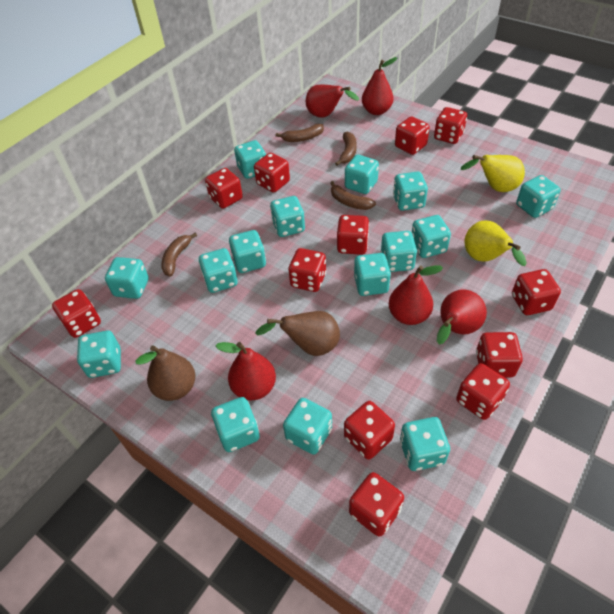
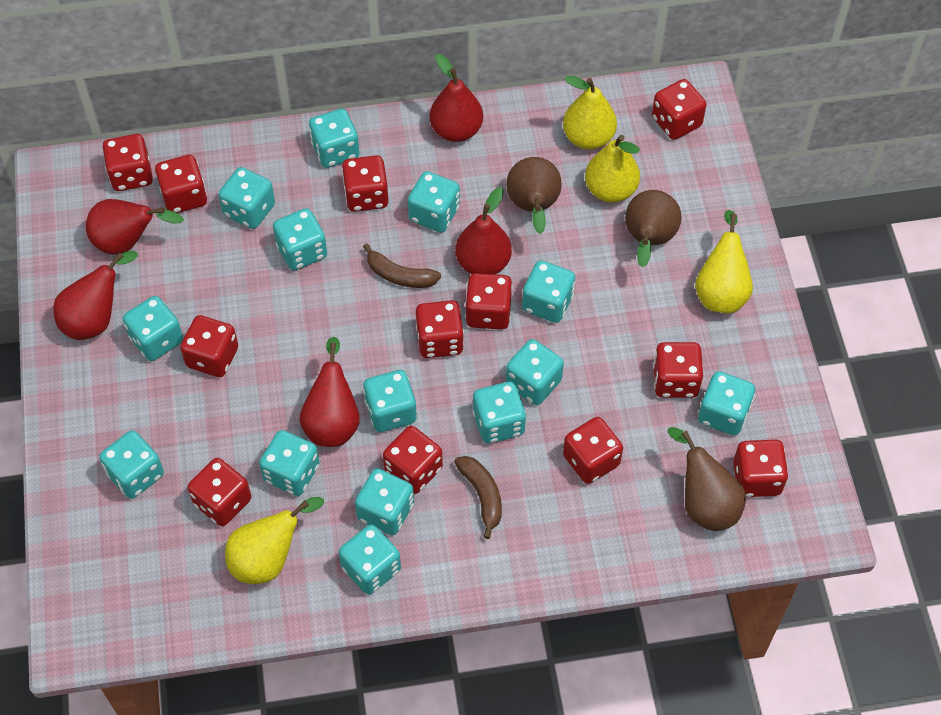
brown banana: [161,233,197,277] [275,124,324,142] [330,181,376,210] [335,131,357,166] = 4 -> [363,243,441,288] [454,456,502,539] = 2
brown pear: [135,345,195,401] [255,311,340,356] = 2 -> [506,157,562,234] [625,190,682,267] [667,427,746,531] = 3
turquoise dice: [77,330,121,378] [105,257,149,299] [199,248,238,293] [211,397,260,452] [229,230,266,273] [234,140,266,179] [270,196,305,237] [283,398,332,455] [345,155,379,194] [354,253,391,296] [381,231,417,272] [393,172,428,211] [400,417,450,471] [412,215,451,258] [516,175,561,218] = 15 -> [99,430,164,499] [123,296,183,361] [219,167,275,229] [259,430,320,496] [273,208,327,270] [309,108,359,168] [339,524,401,595] [355,469,414,535] [363,370,417,432] [408,171,460,232] [473,382,526,444] [506,339,564,405] [522,260,575,323] [698,371,755,436] = 14
yellow pear: [461,155,525,192] [464,220,526,266] = 2 -> [225,497,324,584] [563,76,617,150] [585,135,640,203] [695,210,753,313] = 4

